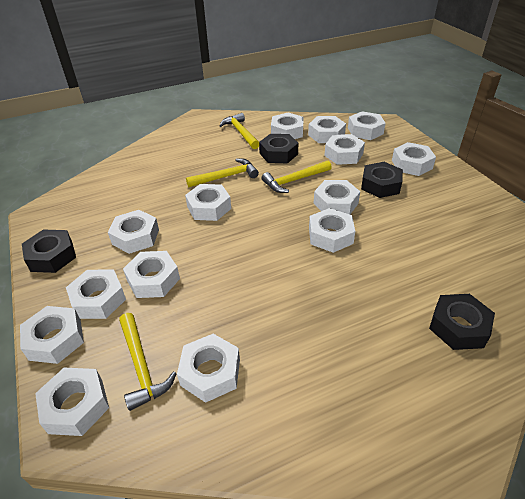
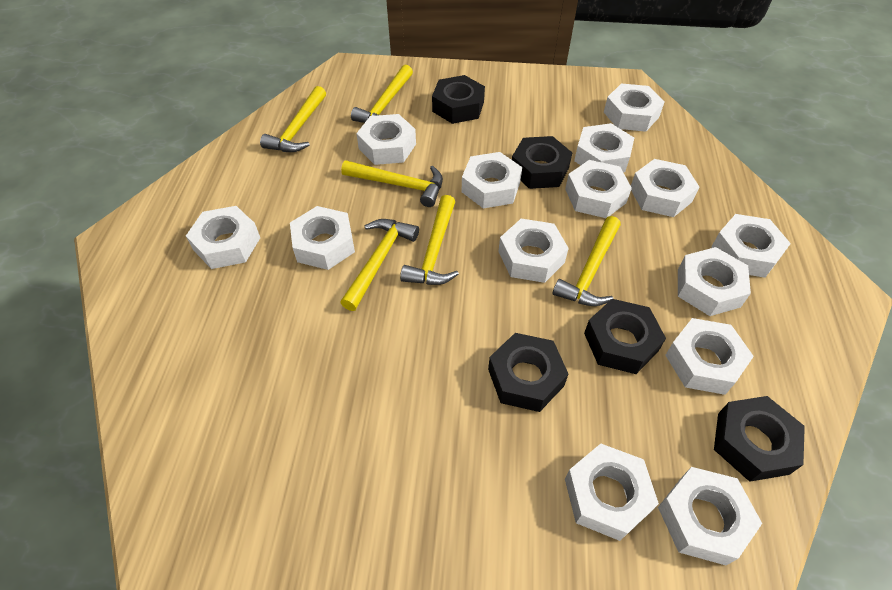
black nut: [22,230,76,273] [259,134,298,163] [361,162,403,198] [429,294,495,350] = 4 -> [432,75,485,124] [488,333,568,412] [512,136,572,189] [584,299,666,374] [714,396,805,482] = 5
yellow hammer: [119,313,177,411] [186,158,259,188] [219,113,259,149] [262,161,332,193] = 4 -> [260,86,326,152] [340,219,419,311] [341,160,443,207] [351,65,413,123] [400,195,459,285] [553,216,621,306] = 6

